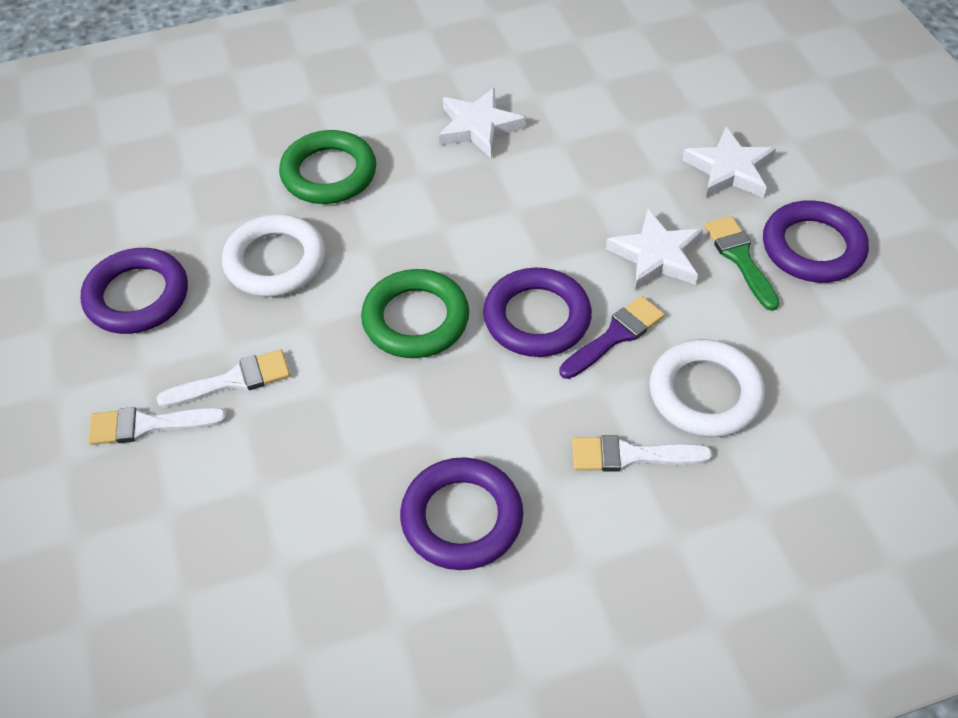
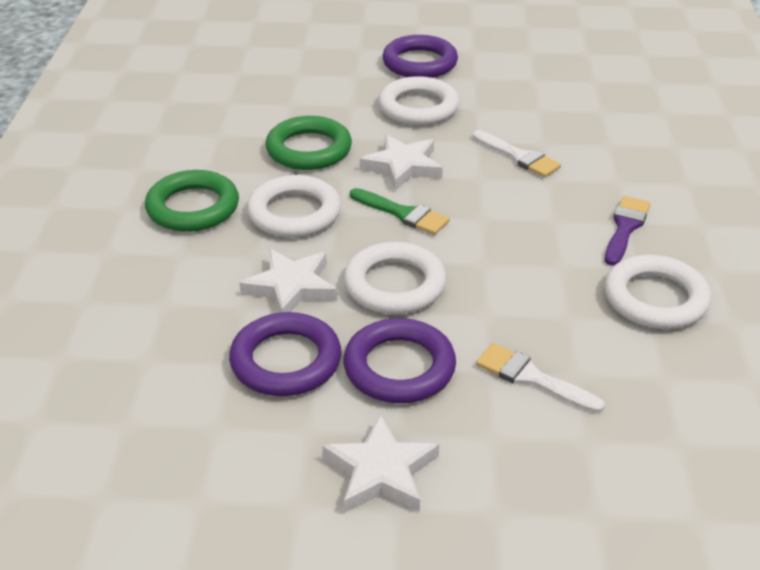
purple ring: [81,248,188,334] [400,457,523,570] [483,267,592,357] [763,200,869,283] = 4 -> [229,312,342,396] [343,318,456,403] [382,35,458,78] = 3
white brush: [88,407,227,445] [157,349,290,407] [572,435,713,472] = 3 -> [473,130,561,177] [476,343,605,413] = 2
white ring: [222,214,326,297] [649,339,765,437] = 2 -> [247,175,341,238] [344,242,446,314] [378,76,460,126] [604,255,711,329] = 4

